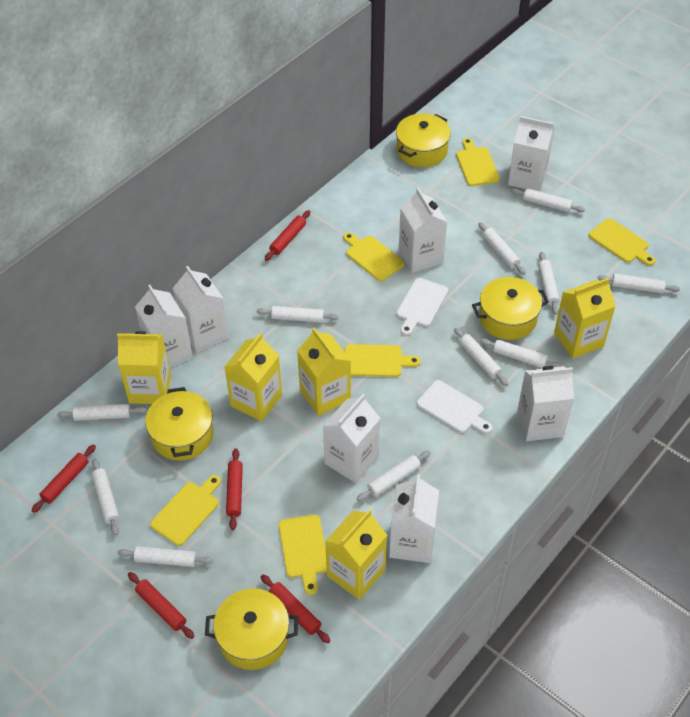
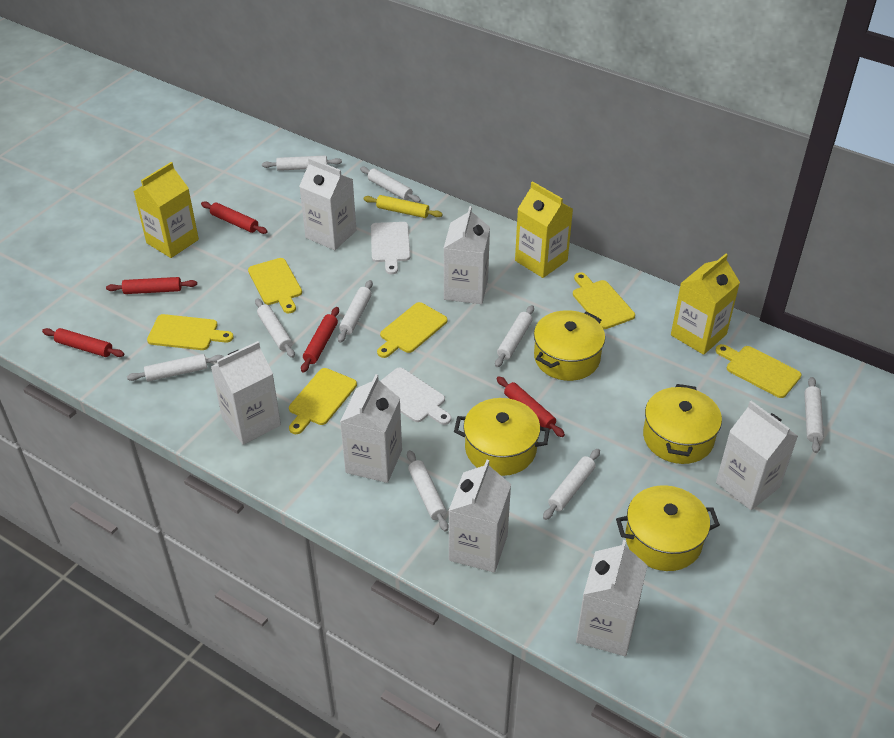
white rolling pin: [57,404,146,421] [91,458,119,535] [118,546,213,567] [257,306,339,323] [357,451,431,501] [454,328,508,386] [478,222,526,275] [480,339,562,368] [511,188,585,212] [538,252,560,315] [597,273,680,293] = 11 -> [127,354,224,381] [255,298,295,358] [262,155,342,171] [338,280,373,343] [360,167,421,203] [407,450,448,532] [495,305,534,367] [543,449,600,520] [804,377,824,453] = 9
yellow carton: [117,331,171,404] [225,333,282,422] [297,328,351,416] [325,509,387,600] [554,278,616,359] = 5 -> [134,162,199,258] [515,181,573,278] [671,254,740,355] = 3
yellow rolling pin: none = 0 -> [364,195,443,218] = 1

